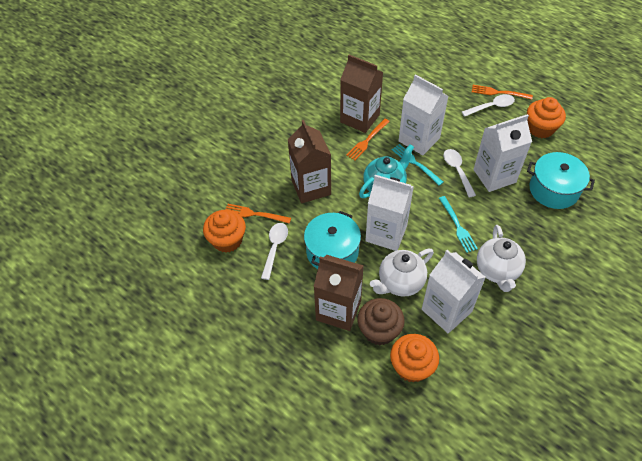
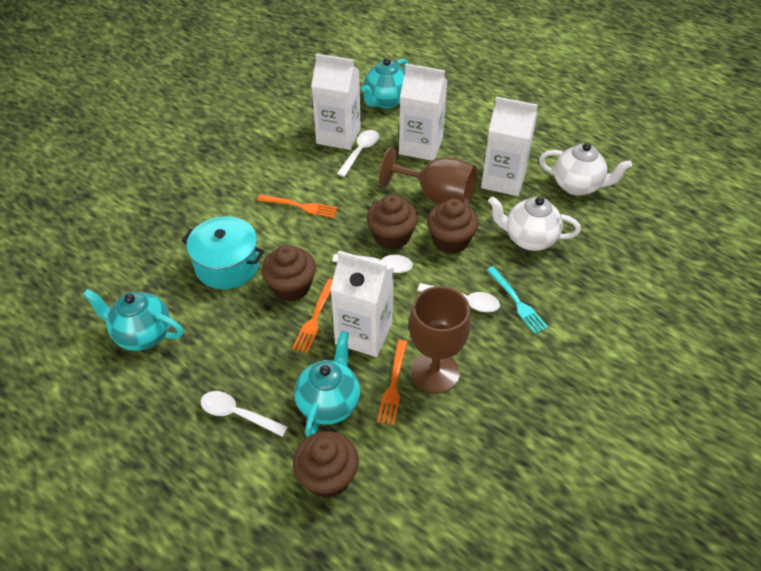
brown carton: [288,120,331,203] [314,255,364,331] [340,55,383,133] = 3 -> none = 0
brown cupcake: [357,298,405,346] = 1 -> [261,245,316,302] [293,431,359,498] [367,194,418,249] [427,198,479,254] = 4
brown goblet: none = 0 -> [379,147,477,205] [409,286,471,394] = 2
orange cupcake: [203,210,246,253] [390,334,439,383] [527,97,566,138] = 3 -> none = 0
turquoise fork: [392,144,443,186] [439,196,478,253] = 2 -> [487,266,548,334] = 1
turquoise pot: [304,211,361,269] [527,152,595,209] = 2 -> [182,216,264,289] = 1
turquoise teapot: [359,144,414,198] = 1 -> [83,289,184,351] [294,331,360,437] [361,58,408,109] = 3
white spoon: [261,223,288,280] [443,149,476,197] [462,94,515,117] = 3 -> [201,391,288,437] [332,254,413,273] [337,130,379,177] [417,283,500,312] = 4

